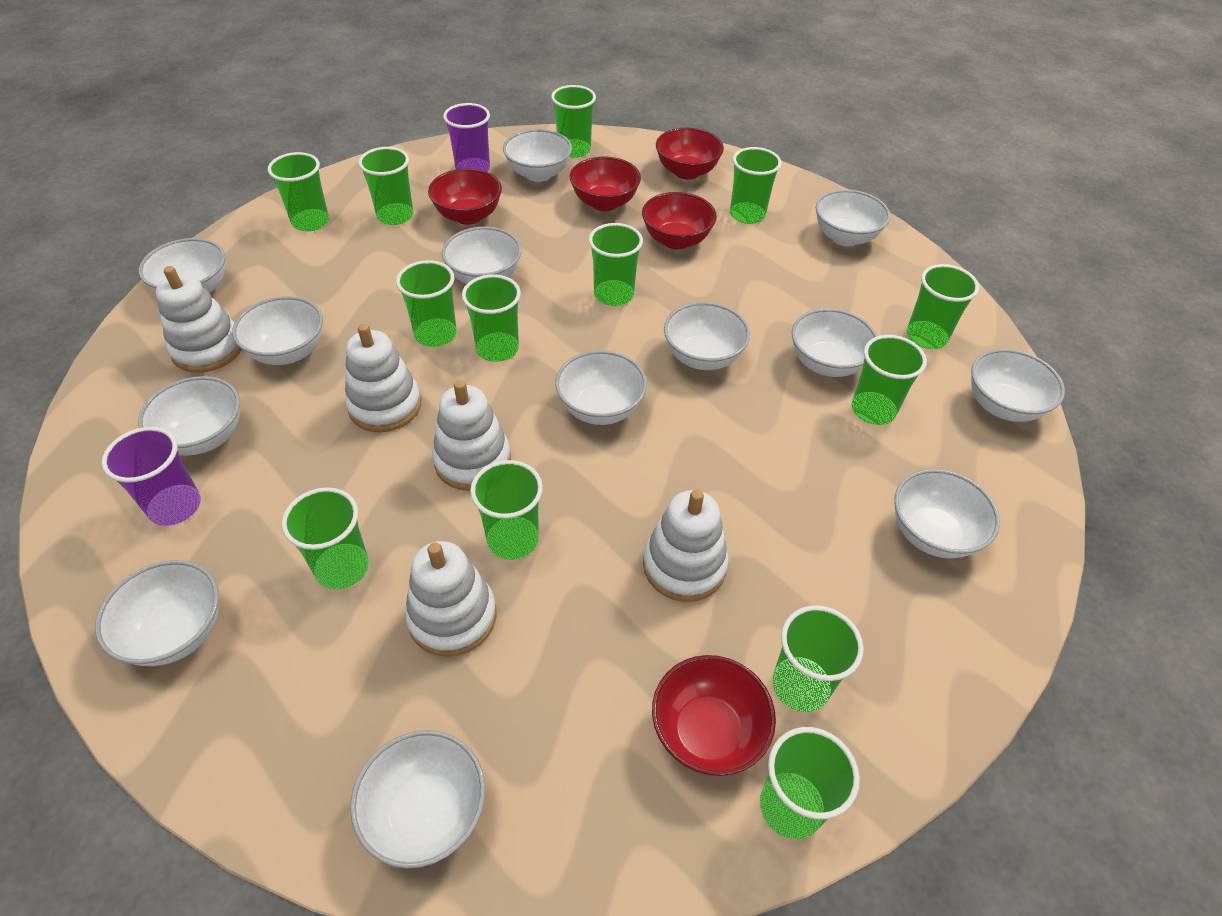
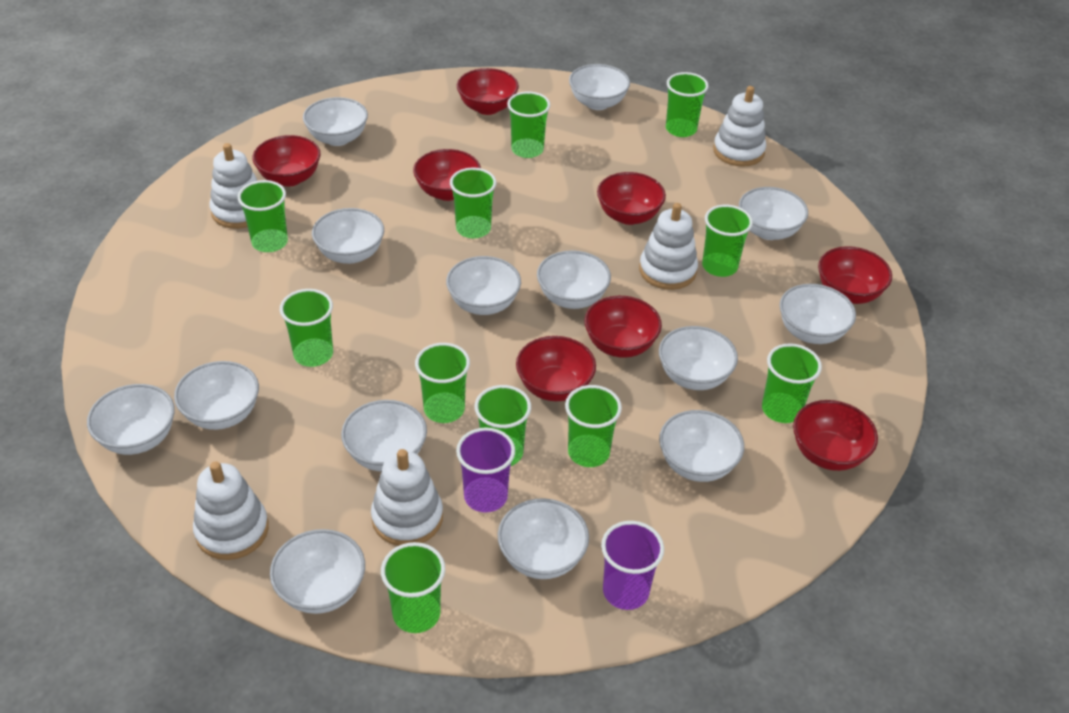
green cup: [268,152,329,231] [281,487,369,590] [358,147,413,225] [396,260,457,347] [462,274,521,362] [470,460,543,560] [551,85,596,158] [589,223,643,306] [730,147,781,224] [760,727,860,839] [772,605,864,712] [852,335,927,425] [907,264,979,349] = 13 -> [238,180,288,252] [280,289,333,367] [381,542,445,633] [415,343,470,423] [450,168,496,238] [475,385,531,466] [507,91,551,158] [565,385,622,467] [666,72,709,137] [702,205,753,277] [762,343,822,423] = 11
red bowl: [428,169,502,225] [570,157,641,211] [642,192,717,249] [652,655,776,776] [656,128,724,180] = 5 -> [252,135,321,186] [413,149,481,201] [457,68,519,115] [516,336,596,401] [585,296,662,358] [597,172,666,225] [793,400,878,471] [818,246,892,304] = 8
white bowl: [95,560,219,666] [138,376,240,456] [139,238,225,293] [232,296,323,365] [350,730,485,868] [442,227,522,284] [503,129,572,182] [555,350,647,425] [664,302,750,370] [792,308,877,377] [816,189,890,246] [894,469,1000,558] [971,349,1065,422] = 13 -> [87,384,175,455] [174,361,259,430] [270,529,365,614] [303,97,368,146] [312,208,384,264] [341,400,427,471] [446,256,521,315] [498,498,589,579] [537,250,611,309] [569,64,630,110] [659,326,738,390] [659,410,744,482] [739,187,808,240] [779,284,856,344] = 14

